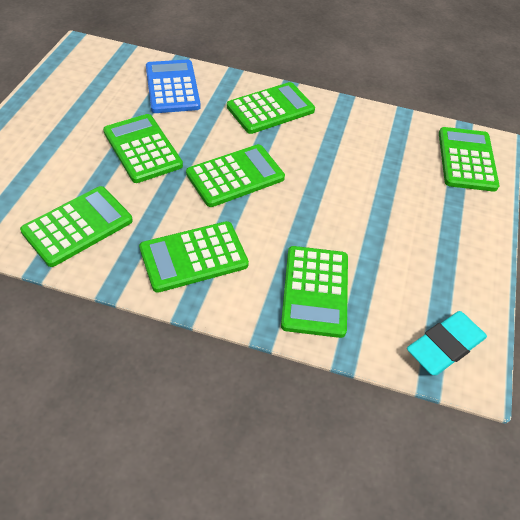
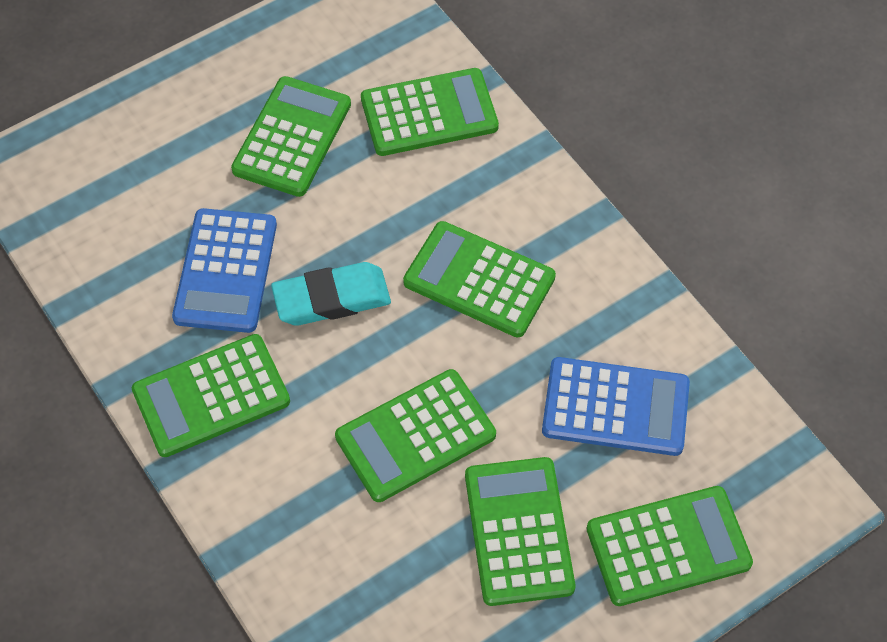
blue calculator: [146,60,201,113] = 1 -> [172,208,277,333] [542,357,690,456] = 2

